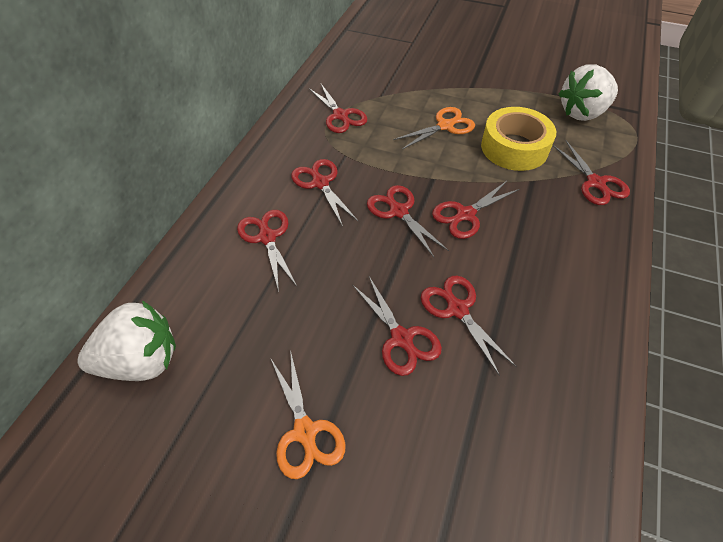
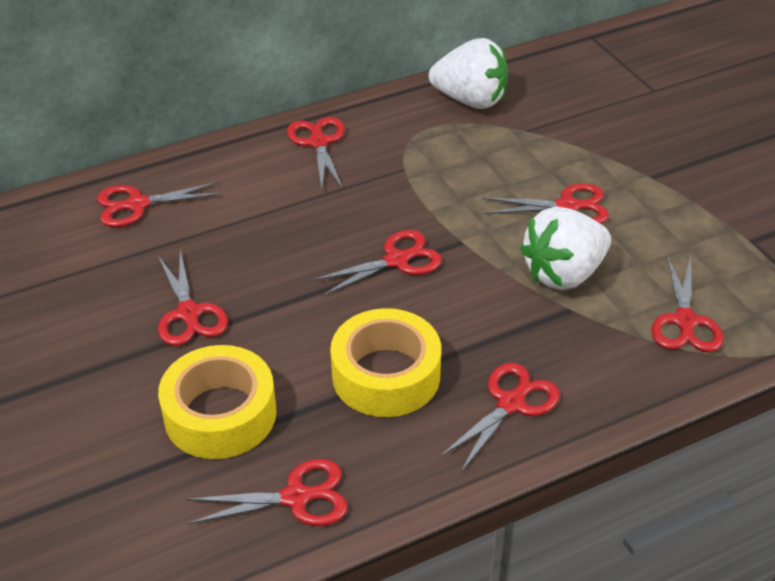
orange scissors: [271,350,345,479] [393,107,475,149] = 2 -> none = 0
yellow tape: [481,107,556,171] = 1 -> [158,345,277,459] [330,308,441,417] = 2

